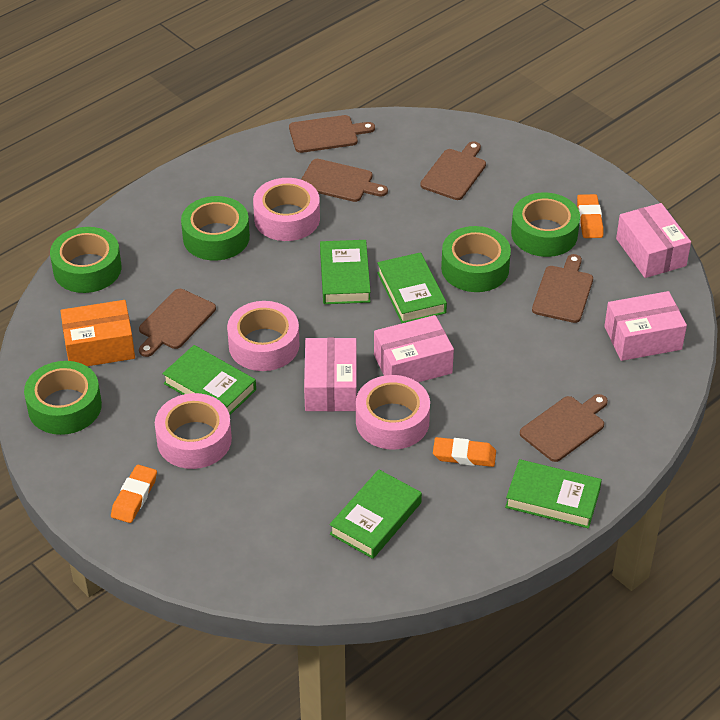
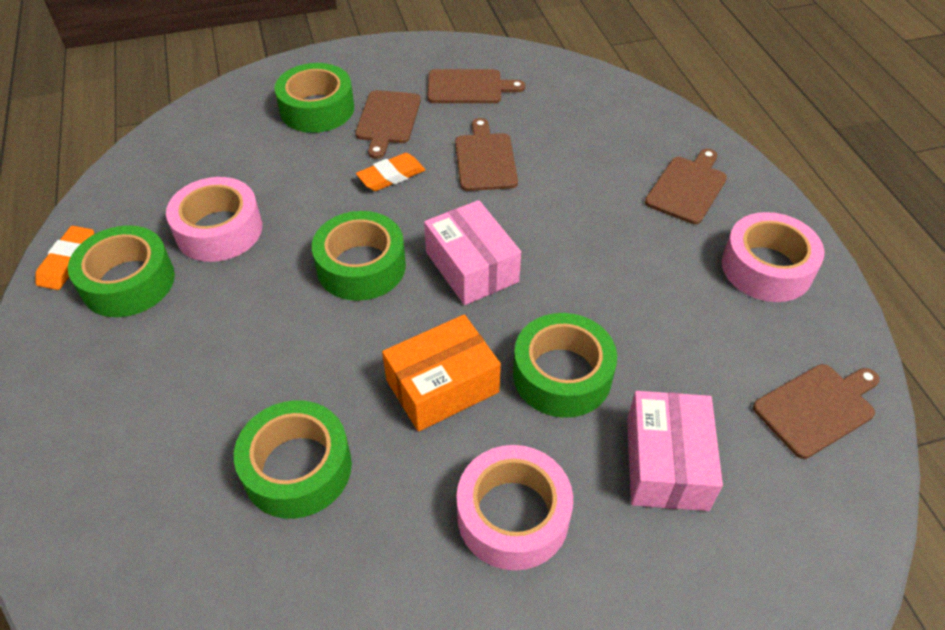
brown cutting board: [139,289,216,357] [289,115,375,153] [301,159,388,202] [420,141,486,200] [520,394,608,462] [532,254,593,323] = 6 -> [355,90,421,159] [428,69,525,103] [455,118,518,191] [645,149,727,224] [753,364,880,459] = 5
green book: [162,345,256,415] [320,240,371,304] [329,469,422,559] [377,252,447,323] [505,459,602,528] = 5 -> none = 0
orange eraser: [111,465,157,523] [433,437,496,467] [577,194,603,238] = 3 -> [35,226,94,290] [356,153,425,191] = 2
pink box: [304,338,357,411] [374,315,454,382] [604,291,687,361] [616,203,691,278] = 4 -> [424,200,521,305] [627,391,723,511] = 2
pink tape: [155,393,232,469] [227,301,299,371] [253,178,320,241] [356,375,430,450] = 4 -> [166,177,262,262] [457,445,573,571] [722,212,824,302] = 3

